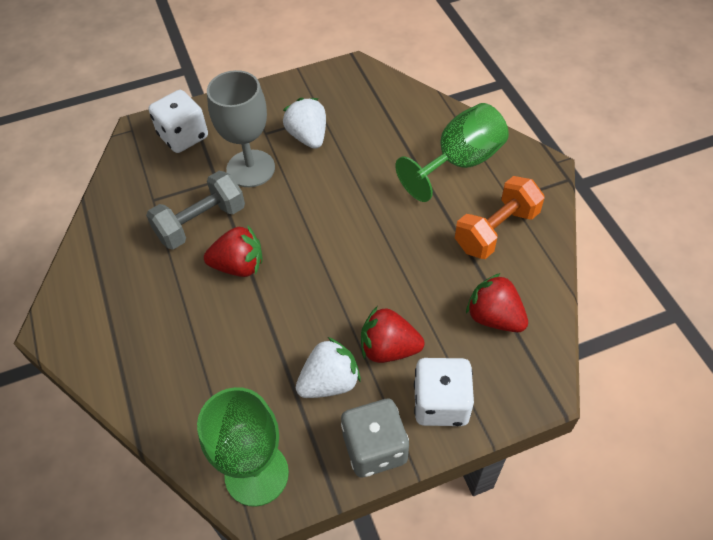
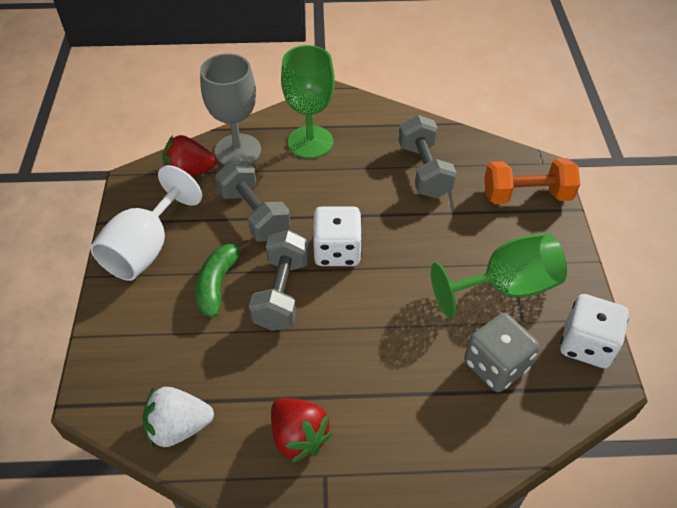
green banana: none = 0 -> [196,240,250,317] = 1
grey dumbbell: [146,171,245,249] = 1 -> [215,161,290,242] [249,230,310,331] [399,115,457,198] = 3
red strawberry: [204,226,263,277] [361,307,424,363] [466,273,528,332] = 3 -> [162,135,217,177] [271,398,333,463] = 2
white goblet: none = 0 -> [91,165,202,281] = 1
white strawberry: [283,98,326,149] [296,337,361,398] = 2 -> [143,387,214,447] = 1

